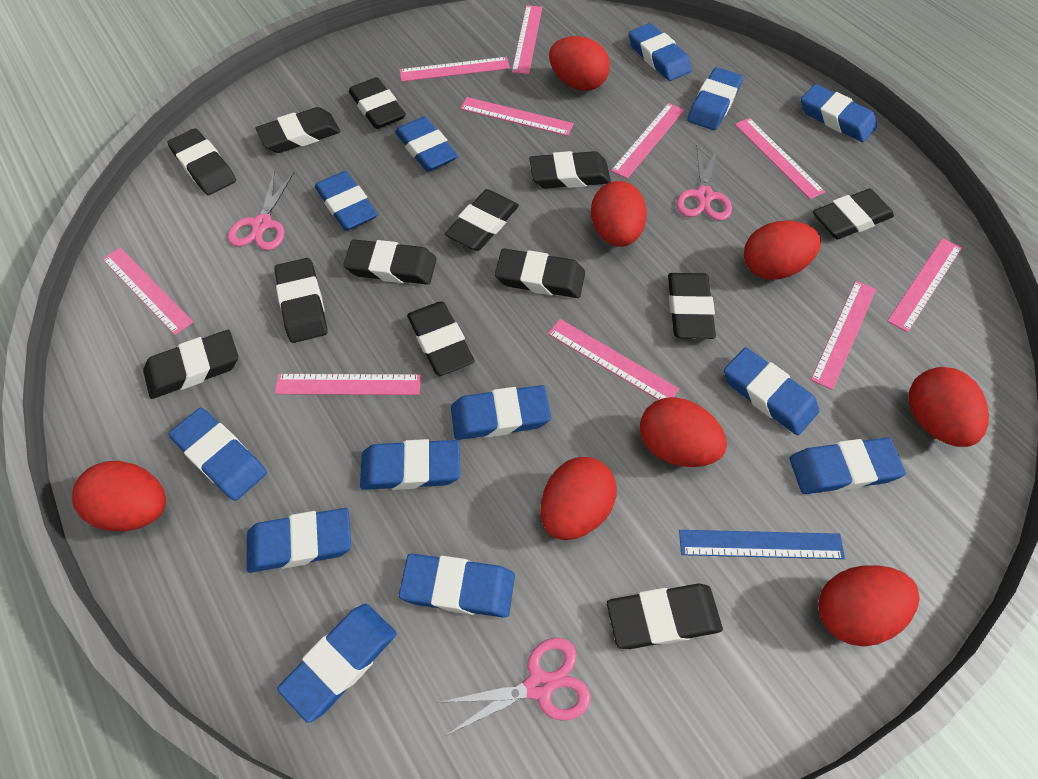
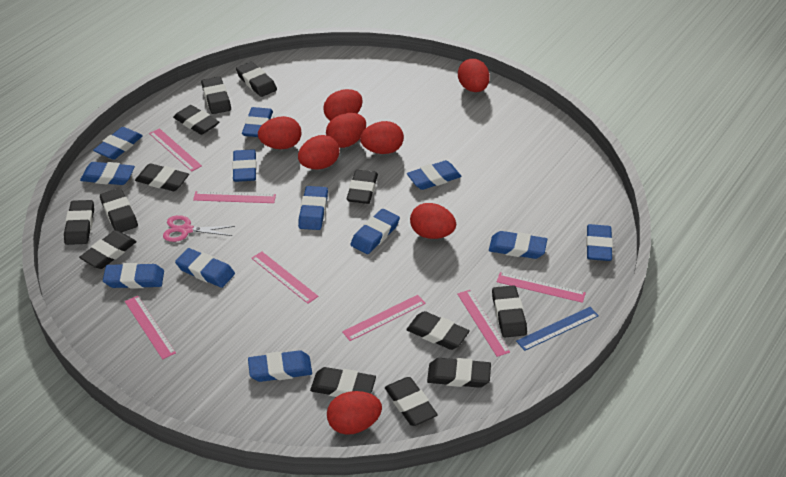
blue eraser: [169,408,267,501] [247,508,351,573] [277,604,397,723] [315,171,378,231] [360,439,460,490] [395,117,458,172] [399,554,515,618] [451,385,551,440] [629,23,692,81] [687,67,743,130] [724,348,819,435] [790,437,906,494] [801,84,877,142] = 13 -> [80,162,135,185] [93,127,143,160] [103,263,164,289] [175,248,235,288] [232,149,257,182] [242,107,273,137] [248,350,312,382] [298,186,328,230] [350,209,400,254] [407,160,461,190] [489,231,547,259] [586,224,613,261] = 12
pink ruler: [102,248,193,335] [274,374,421,395] [400,57,510,82] [460,97,574,136] [512,5,542,74] [548,319,679,400] [611,103,684,179] [735,118,825,199] [811,281,876,390] [887,238,962,333] = 10 -> [125,296,176,359] [149,128,202,171] [193,191,276,203] [251,251,318,304] [342,295,426,341] [457,290,510,357] [496,272,586,303] = 7
pink scissors: [228,171,294,250] [441,638,591,736] [677,146,732,221] = 3 -> [163,215,235,242] = 1

